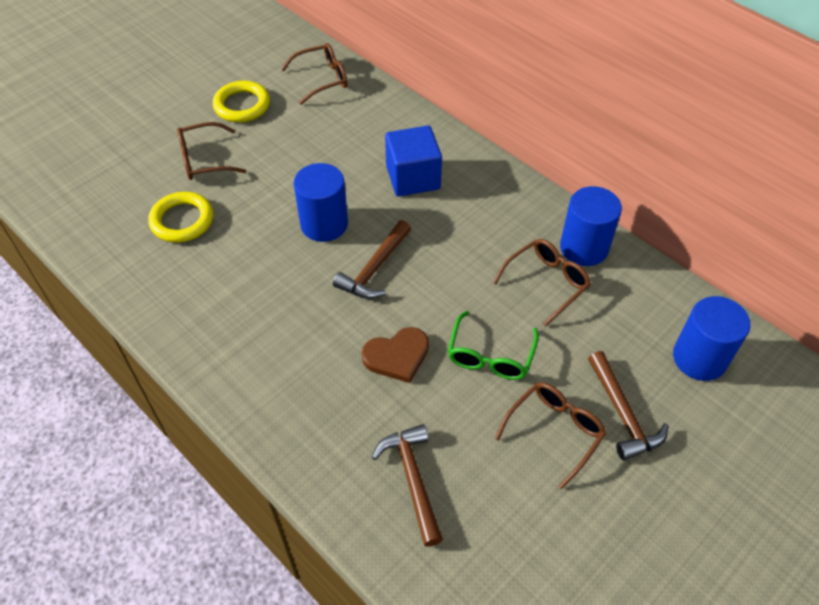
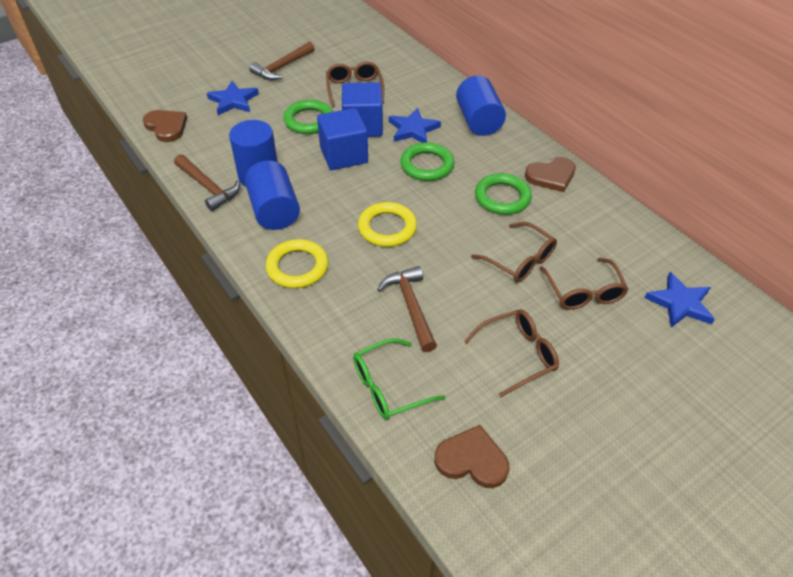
blue cube: [385,126,442,197] = 1 -> [317,108,368,170] [342,82,383,137] = 2
blue star: none = 0 -> [207,81,259,115] [389,108,441,143] [644,272,715,328] = 3
brown heart: [361,327,429,383] = 1 -> [143,110,187,142] [434,425,509,488] [525,157,576,192] = 3
green ring: none = 0 -> [283,100,333,134] [400,143,454,181] [475,173,532,215] = 3

